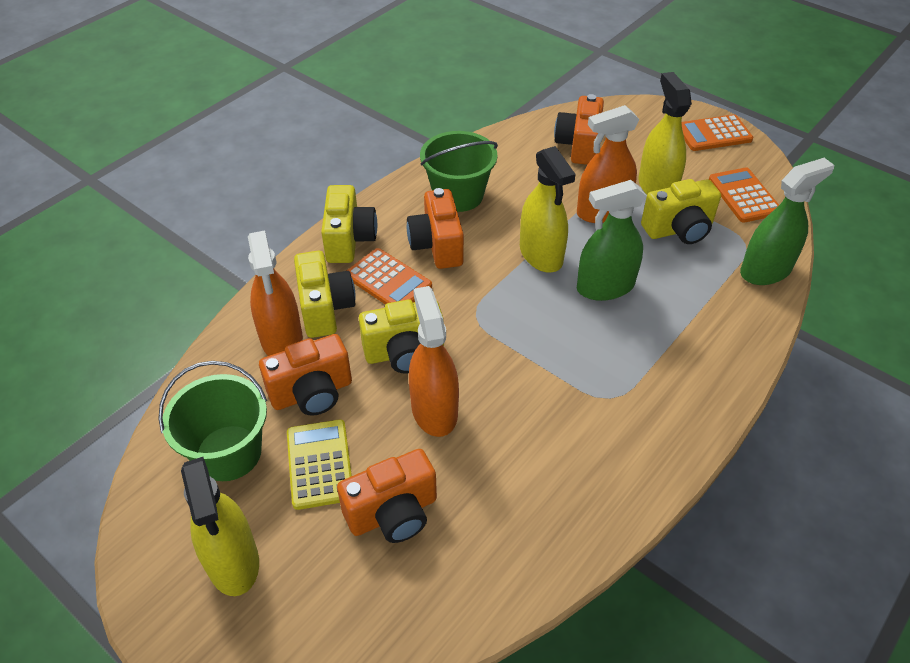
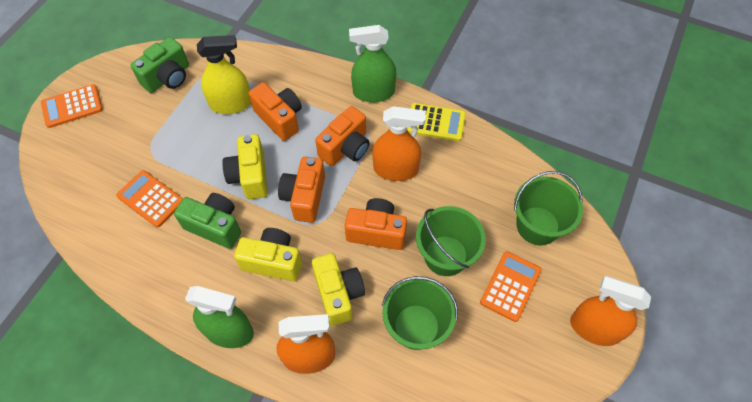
green bucket: [158,361,267,481] [420,131,498,212] = 2 -> [382,276,458,350] [416,206,486,276] [514,171,583,245] = 3
green camera: none = 0 -> [130,37,189,93] [174,193,241,249] = 2
yellow camera: [294,251,356,338] [321,185,377,263] [359,299,444,374] [641,179,721,244] = 4 -> [222,134,268,199] [234,228,302,281] [312,253,365,326] = 3
yellow spray bottle: [181,457,259,596] [520,146,576,273] [638,72,692,195] = 3 -> [197,35,251,114] = 1

